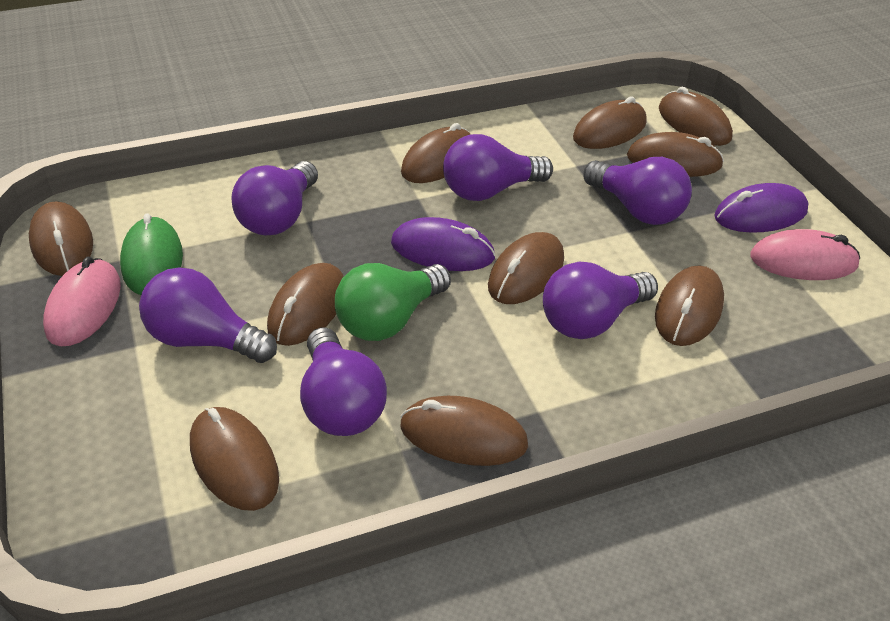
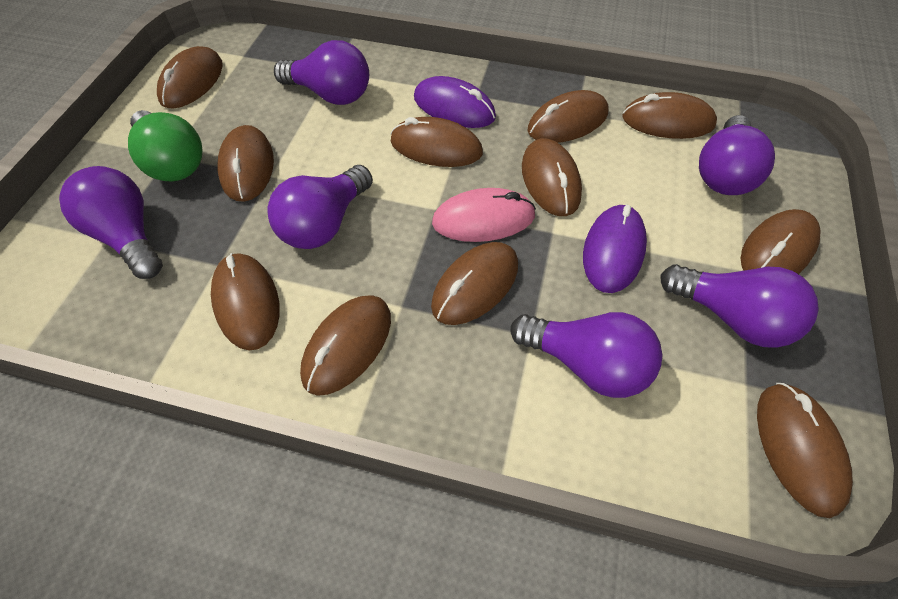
brown mouse: [29,201,93,276] [190,407,279,511] [267,263,344,346] [400,396,528,466] [401,123,470,183] [488,232,564,304] [573,96,647,149] [627,132,724,177] [655,265,724,346] [659,87,733,146] = 10 -> [157,46,223,109] [211,253,280,350] [217,125,274,202] [300,295,391,396] [390,117,483,167] [431,242,518,325] [522,138,582,216] [528,90,608,143] [622,92,717,139] [741,209,821,274] [757,383,853,518] = 11
green mouse: [120,213,183,295] = 1 -> none = 0
pink mouse: [43,257,121,346] [750,229,860,280] = 2 -> [432,188,536,242] = 1

